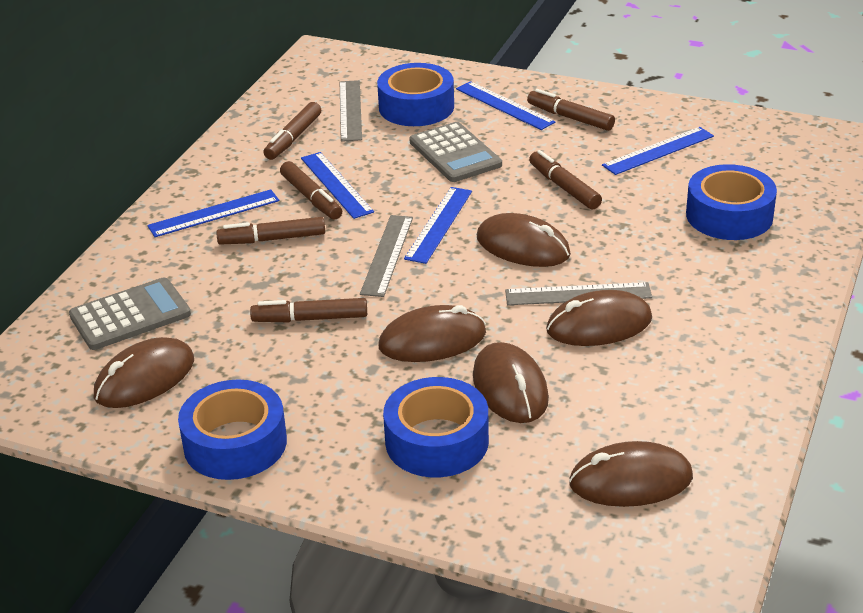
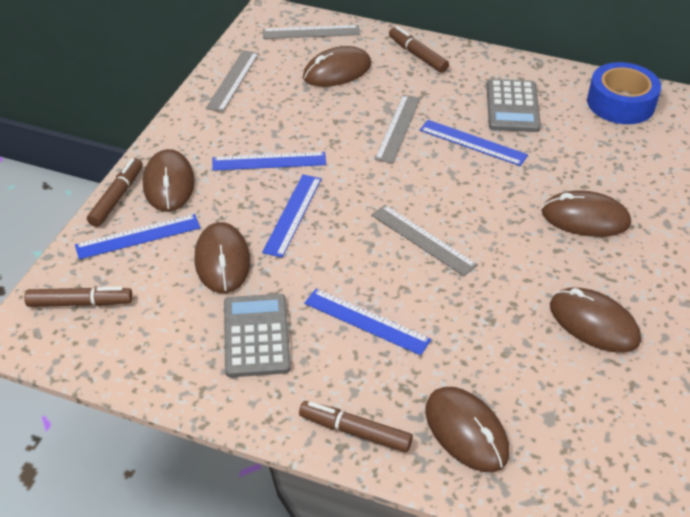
blue tape: [178,380,287,480] [377,63,454,126] [383,377,489,477] [686,164,777,240] = 4 -> [587,62,661,124] = 1
brown marker: [216,217,325,245] [250,298,367,322] [263,102,321,160] [280,161,342,220] [527,89,615,131] [529,150,602,210] = 6 -> [24,287,132,307] [87,158,143,227] [299,401,413,452] [389,26,449,73] = 4
grey ruler: [340,80,362,142] [360,215,413,297] [505,282,652,305] = 3 -> [206,50,259,112] [263,25,360,39] [371,205,478,276] [375,95,421,164] = 4

